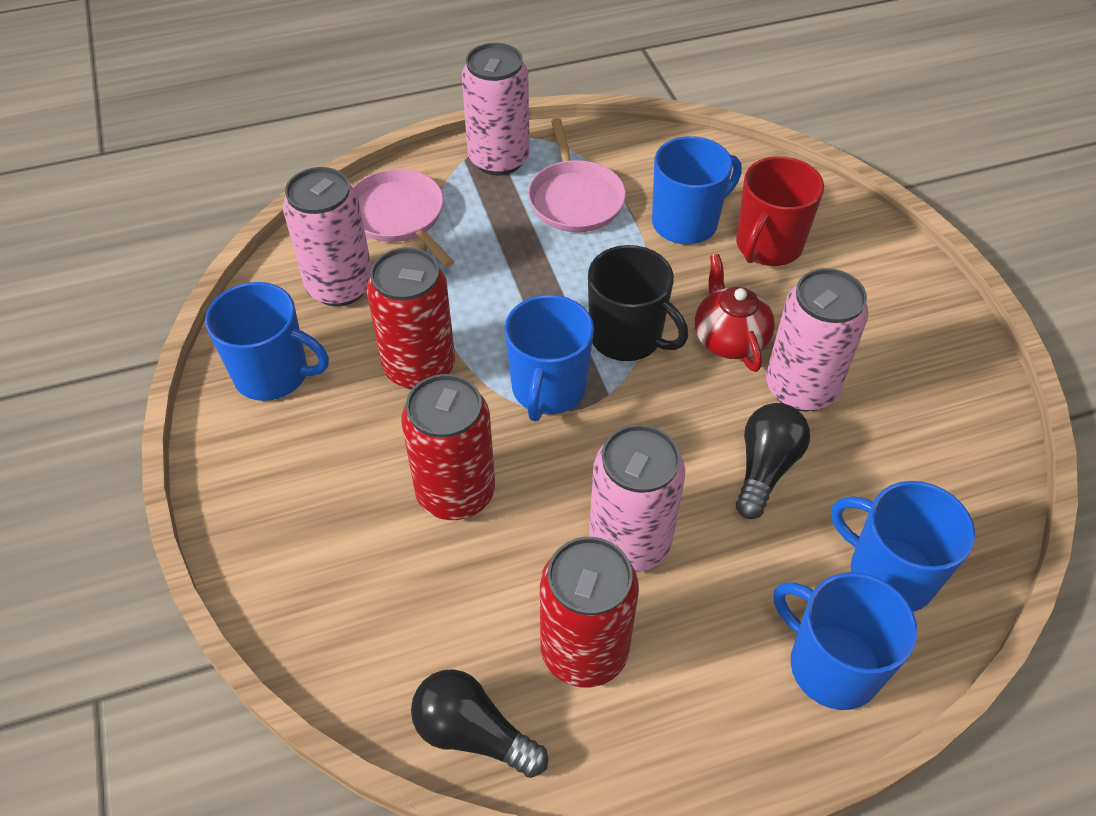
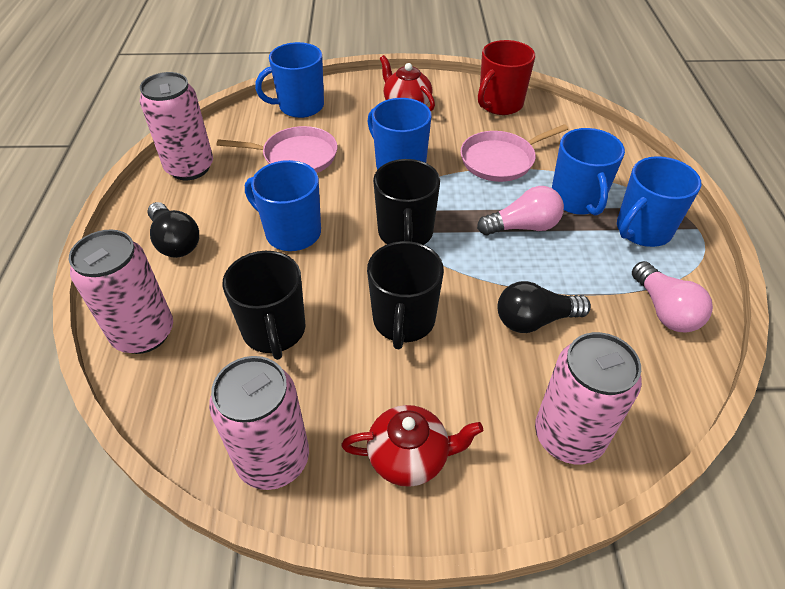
black mug: [588,245,688,361] = 1 -> [222,251,305,360] [367,241,444,349] [373,159,440,245] = 3
pink light bulb: none = 0 -> [477,186,564,235] [632,261,713,332] = 2
red can: [366,247,455,390] [401,374,495,520] [540,537,639,687] = 3 -> none = 0
red teapot: [695,254,775,372] = 1 -> [341,405,483,487] [380,55,435,111] = 2

